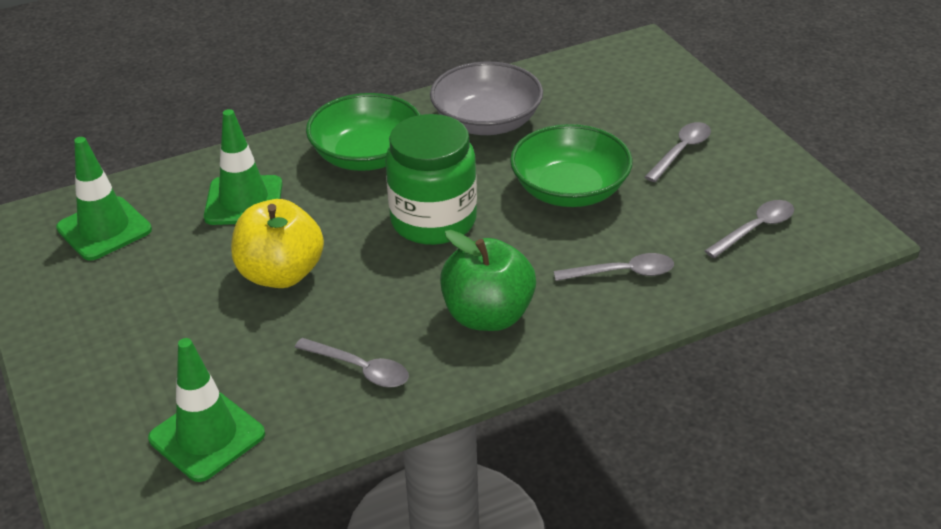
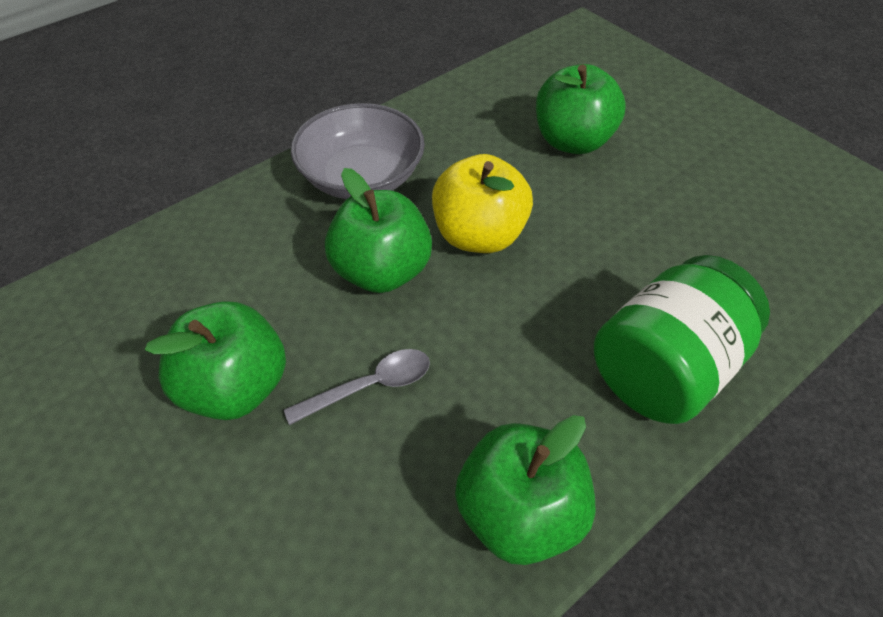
green apple: [440,230,536,331] = 1 -> [145,301,286,420] [325,168,432,293] [455,415,596,565] [536,64,626,154] = 4
green bowl: [306,93,421,171] [510,124,633,207] = 2 -> none = 0
green traffic cone: [56,137,152,261] [148,338,265,482] [204,109,282,225] = 3 -> none = 0
grey spoon: [294,338,409,388] [554,253,674,281] [645,122,711,182] [705,200,794,258] = 4 -> [284,349,430,425] = 1

